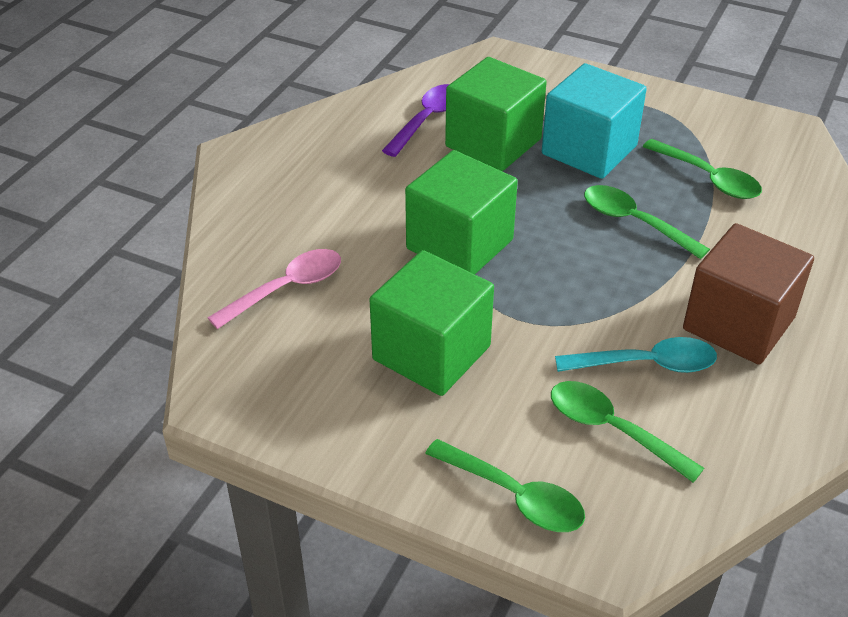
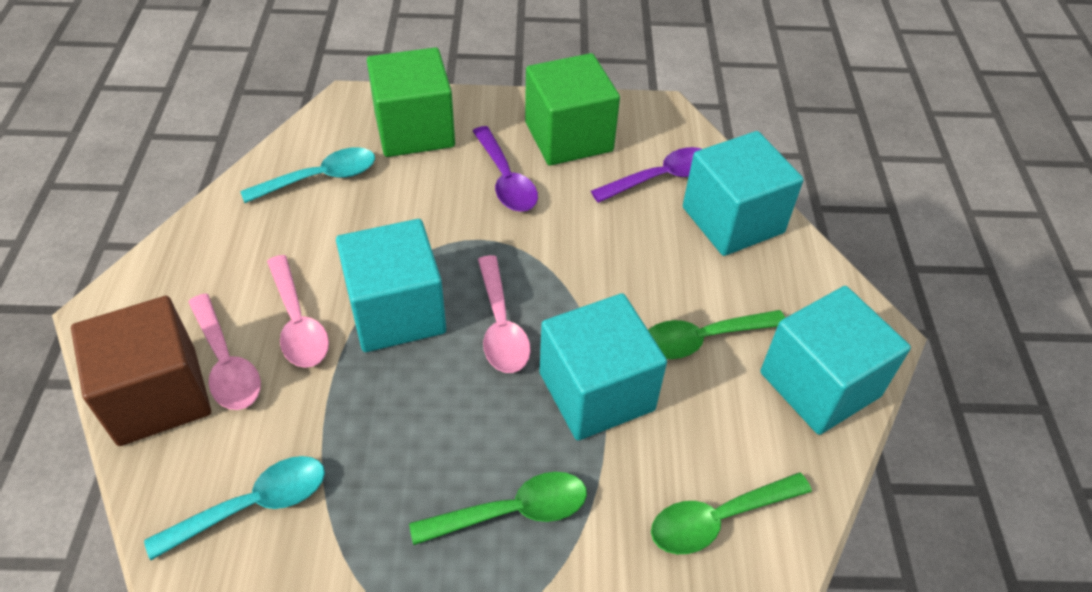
green cube: [369,250,494,396] [405,150,518,274] [445,57,547,171] = 3 -> [367,47,455,157] [525,53,620,166] = 2
green spoon: [425,439,585,532] [551,381,704,483] [584,185,710,259] [643,139,762,199] = 4 -> [409,472,587,545] [648,310,785,359] [651,472,812,554] = 3
pink spoon: [207,249,341,329] = 1 -> [188,294,261,410] [267,255,329,368] [478,255,531,373] = 3
purple spoon: [382,84,449,157] = 1 -> [473,126,538,212] [591,147,702,203] = 2
turquoise cube: [542,63,647,179] = 1 -> [336,219,446,352] [539,293,667,440] [683,131,804,256] [760,286,911,435] = 4
turquoise spoon: [555,337,717,373] = 1 -> [144,456,325,560] [240,147,375,203] = 2

